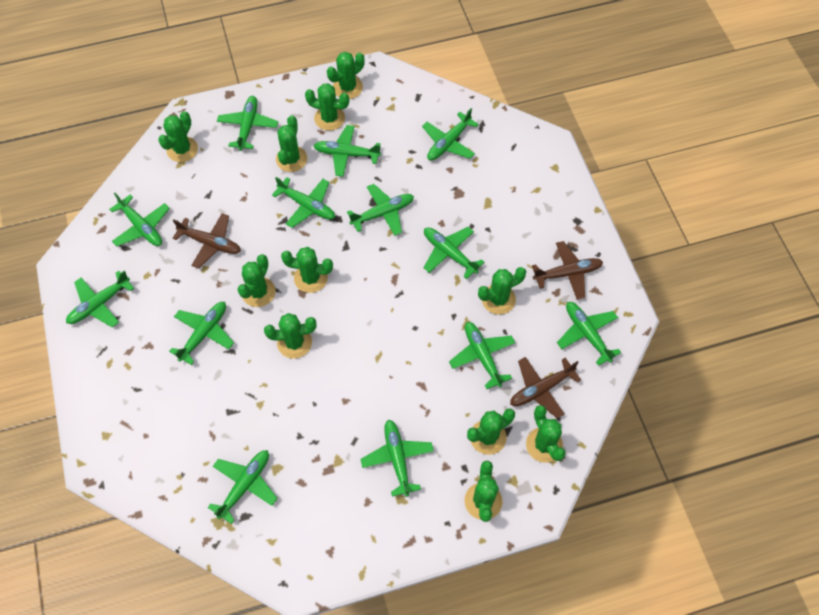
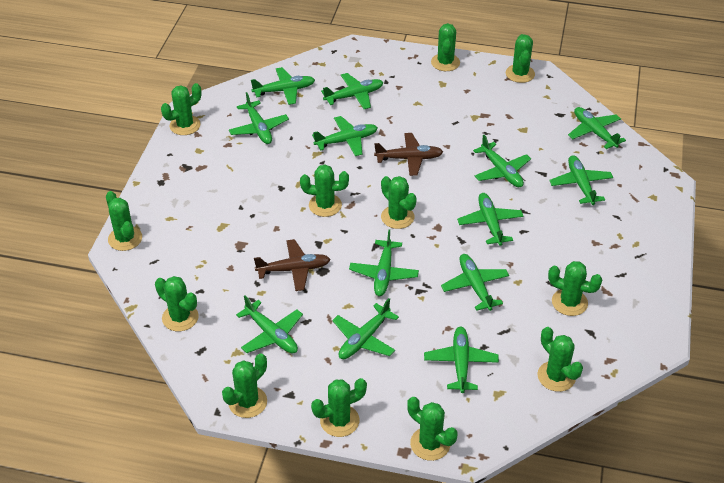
brown plane: [172,213,241,269] [510,357,581,419] [532,241,603,300] = 3 -> [254,239,331,291] [374,133,443,176] = 2
green cactus: [158,111,198,162] [238,254,276,307] [264,313,317,359] [276,115,307,172] [281,247,333,293] [305,83,349,131] [327,52,365,99] [464,461,503,522] [467,408,515,455] [478,267,526,315] [526,405,566,463] = 11 -> [106,191,142,251] [155,276,199,331] [161,83,201,135] [222,353,267,418] [300,165,349,217] [311,378,367,437] [381,176,417,229] [407,397,458,461] [431,23,460,71] [506,34,535,83] [538,327,583,392] [548,261,602,316] = 12

